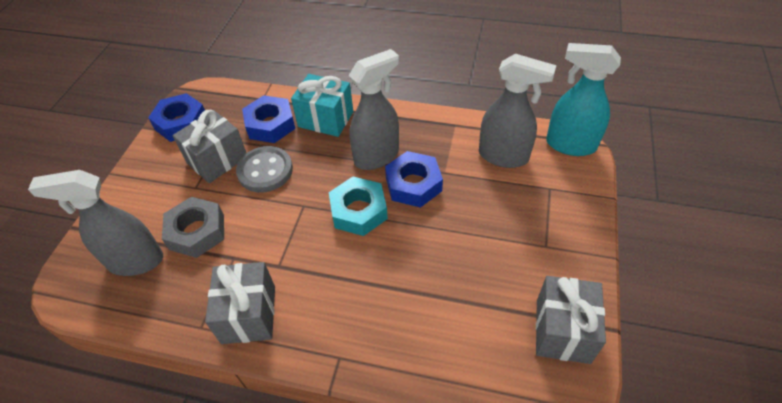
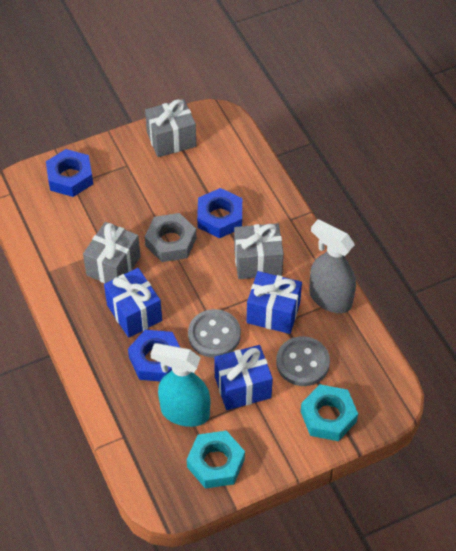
blue gift: none = 0 -> [104,268,162,338] [214,345,273,410] [247,271,302,334] = 3
grey button: [236,146,293,192] = 1 -> [188,309,241,358] [276,336,330,386] = 2
grey spray bottle: [28,170,163,276] [349,49,399,170] [479,54,556,168] = 3 -> [309,219,356,313] = 1
turquoise gift: [291,74,353,137] = 1 -> none = 0
turquoise nut: [329,177,388,236] = 1 -> [187,431,245,488] [300,384,358,441] = 2

